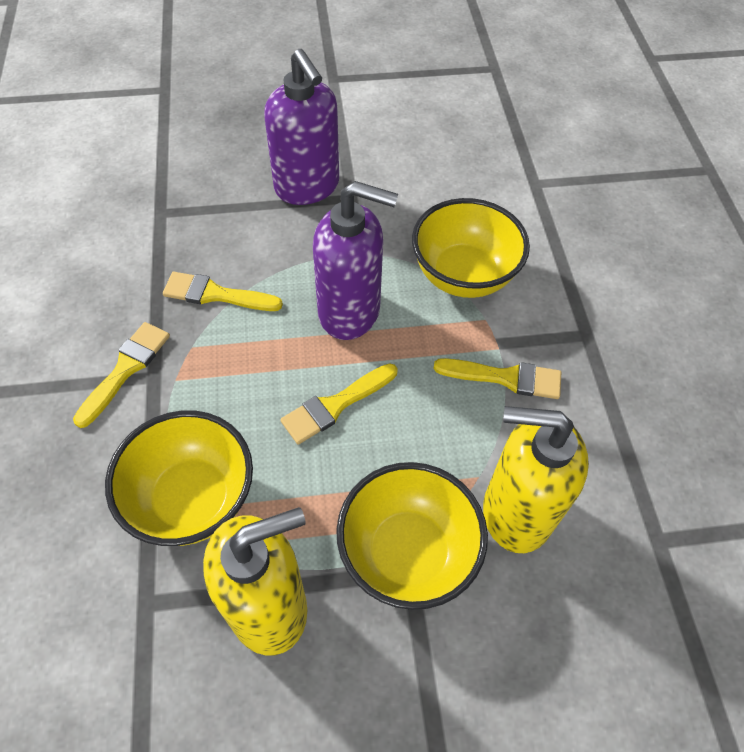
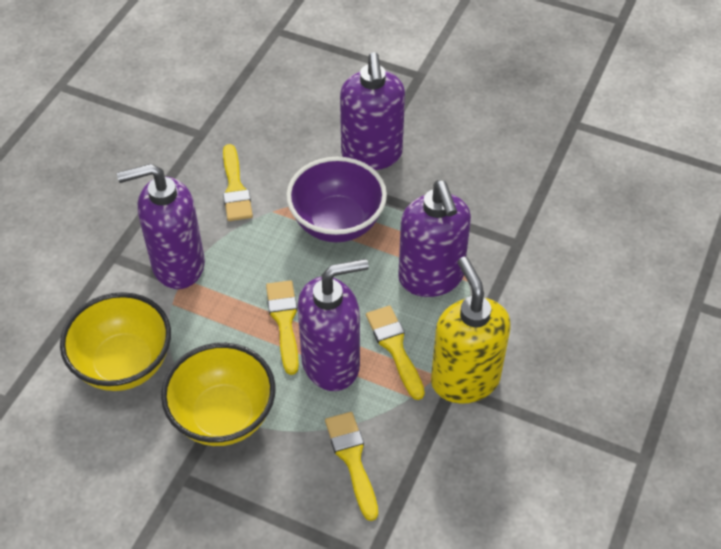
purple bowl: none = 0 -> [286,157,387,242] = 1
purple soap dispenser: [264,49,339,205] [313,181,398,340] = 2 -> [117,164,205,289] [297,259,369,391] [340,52,405,170] [398,180,471,297] = 4
yellow bowl: [105,410,253,546] [336,462,488,610] [412,198,530,298] = 3 -> [60,292,171,391] [161,343,276,446] = 2
yellow soap dispenser: [203,507,307,655] [483,406,589,553] = 2 -> [431,257,511,404] = 1

